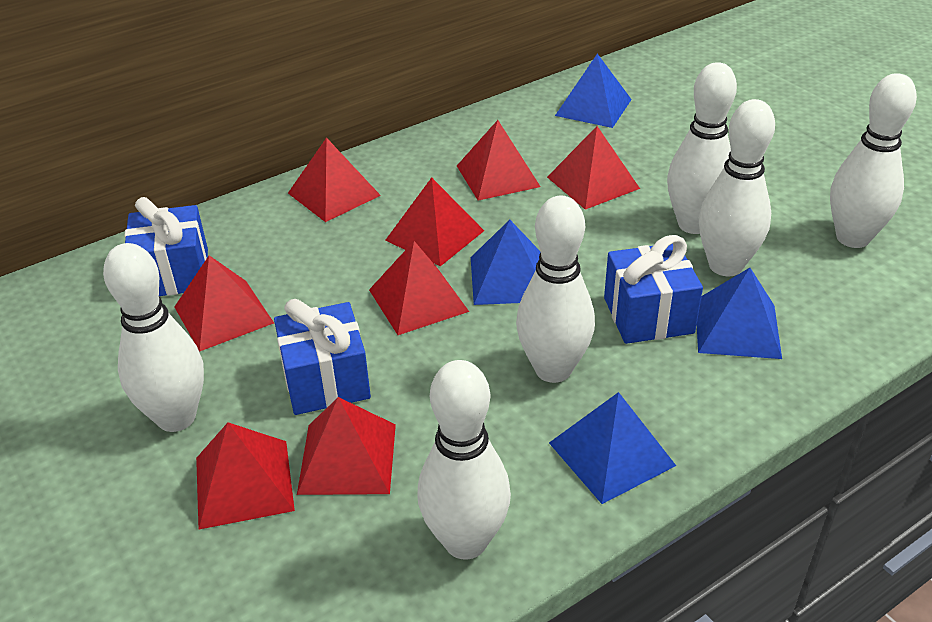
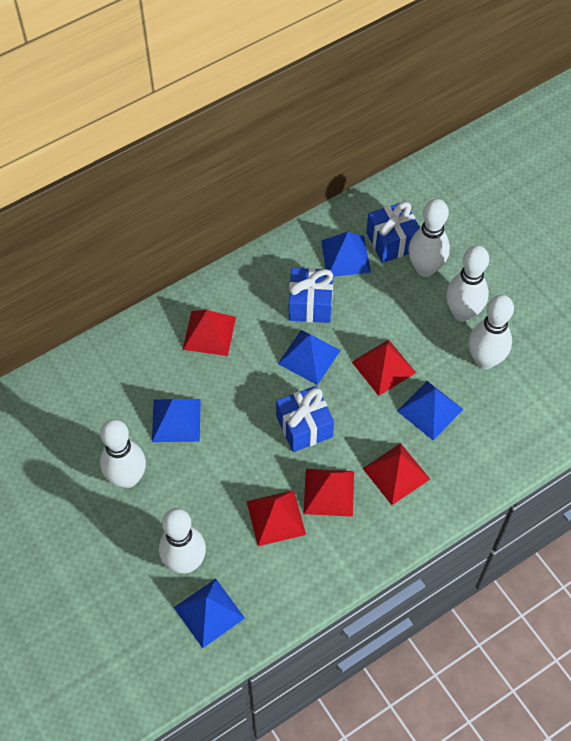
blue pyramid: [471,220,540,305] [549,392,676,504] [555,54,632,128] [697,268,782,359] = 4 -> [152,399,201,442] [174,579,245,648] [278,330,341,385] [321,232,371,277] [397,381,463,440] = 5
red pyramid: [174,255,274,352] [196,422,295,529] [288,137,381,222] [297,397,396,495] [369,241,469,335] [385,177,484,266] [457,120,541,201] [547,126,640,210] = 8 -> [183,310,236,356] [246,490,306,546] [303,469,354,517] [352,340,416,396] [362,443,430,505] = 5
white bowling pin: [103,243,204,432] [417,360,511,560] [516,196,595,383] [667,62,737,234] [699,99,775,276] [830,73,917,248] = 6 -> [100,419,146,488] [159,508,206,574] [408,199,450,277] [446,245,489,322] [469,295,514,369] = 5

